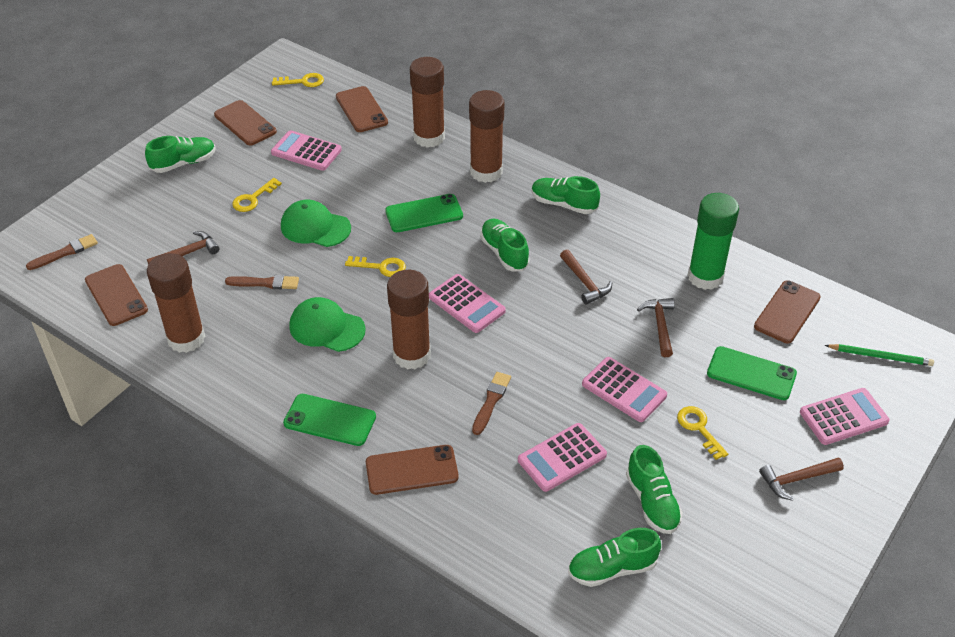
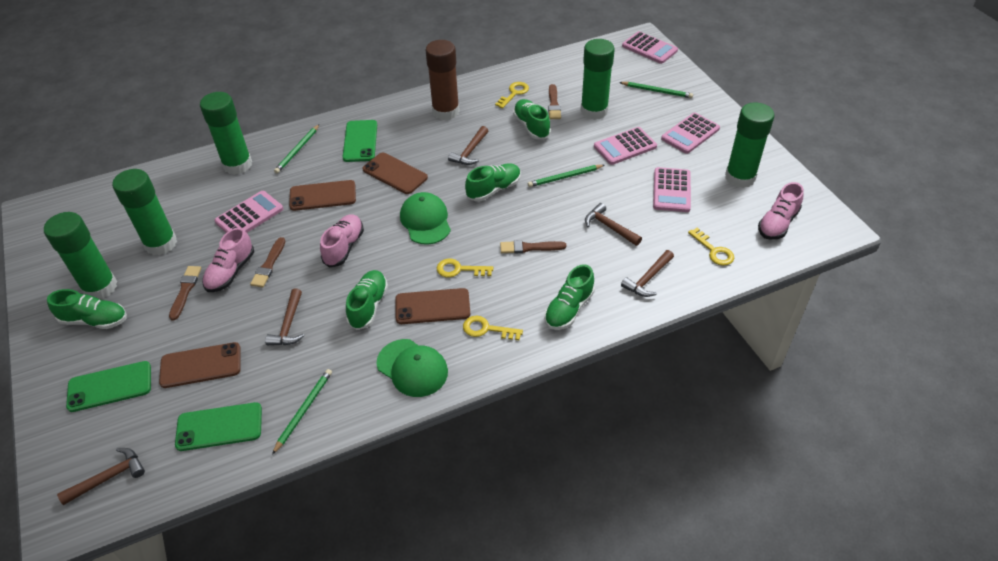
brown brush: [26,234,98,270] [225,275,299,289] [472,372,511,435] = 3 -> [169,266,202,320] [250,237,285,288] [500,240,566,254] [548,84,561,119] = 4
brown glue stick: [147,253,205,353] [387,270,431,370] [410,57,445,148] [469,90,505,183] = 4 -> [426,40,460,120] = 1
brown hammer: [147,231,219,265] [560,249,612,305] [637,298,675,357] [759,458,844,501] = 4 -> [57,448,145,505] [265,288,304,345] [448,126,488,165] [585,203,642,246] [621,250,674,297] = 5
brown phone: [85,264,148,326] [214,100,277,146] [336,86,388,132] [366,445,459,495] [754,280,821,344] = 5 -> [159,342,241,388] [289,180,356,211] [362,153,428,194] [395,288,470,324] = 4
green glue stick: [688,193,739,290] = 1 -> [44,212,117,299] [112,169,177,255] [200,92,252,175] [580,39,615,120] [725,102,774,188] = 5
green pencil: [825,344,934,366] = 1 -> [272,369,332,455] [274,125,319,173] [528,165,605,187] [619,82,693,98] = 4
pink shoe: none = 0 -> [202,228,254,292] [320,214,364,267] [758,182,804,240] = 3

